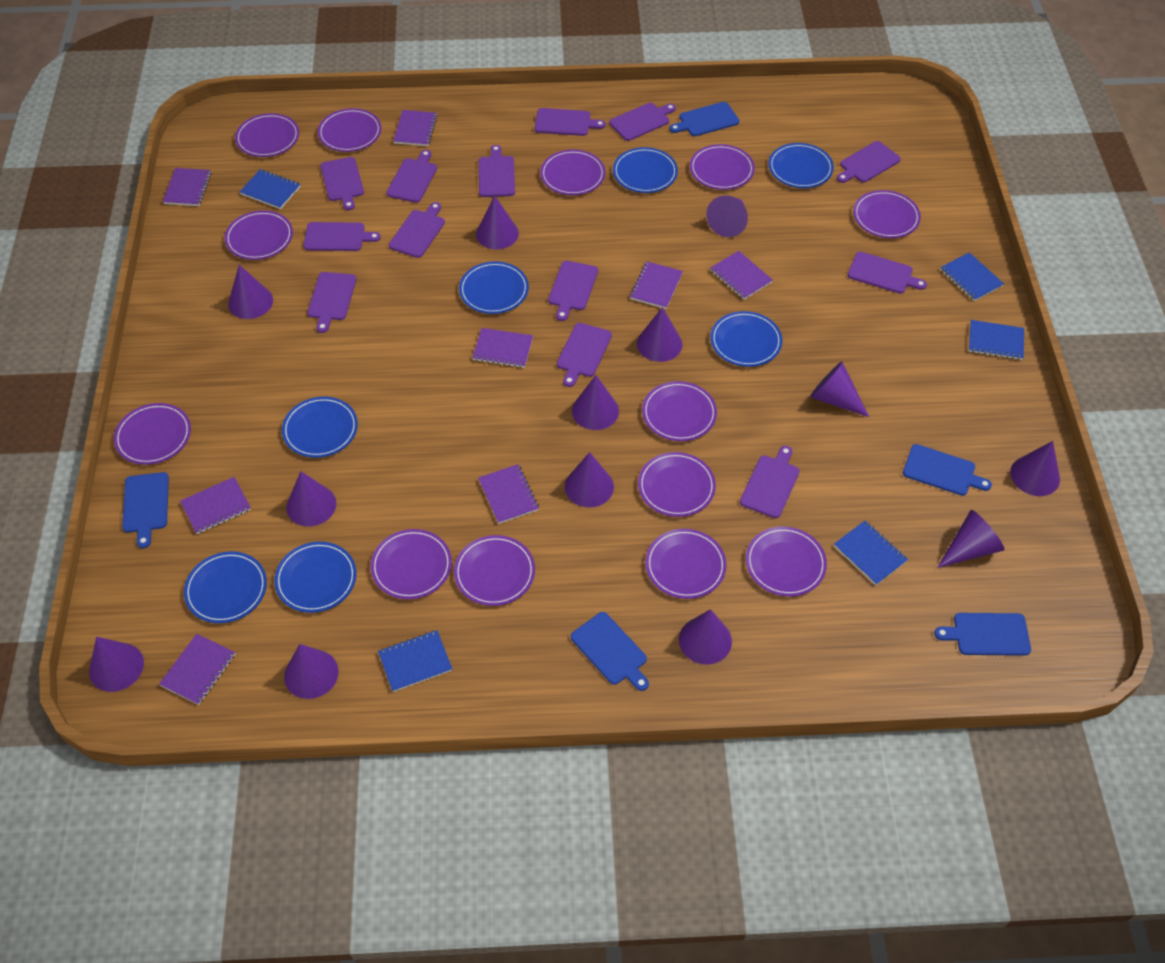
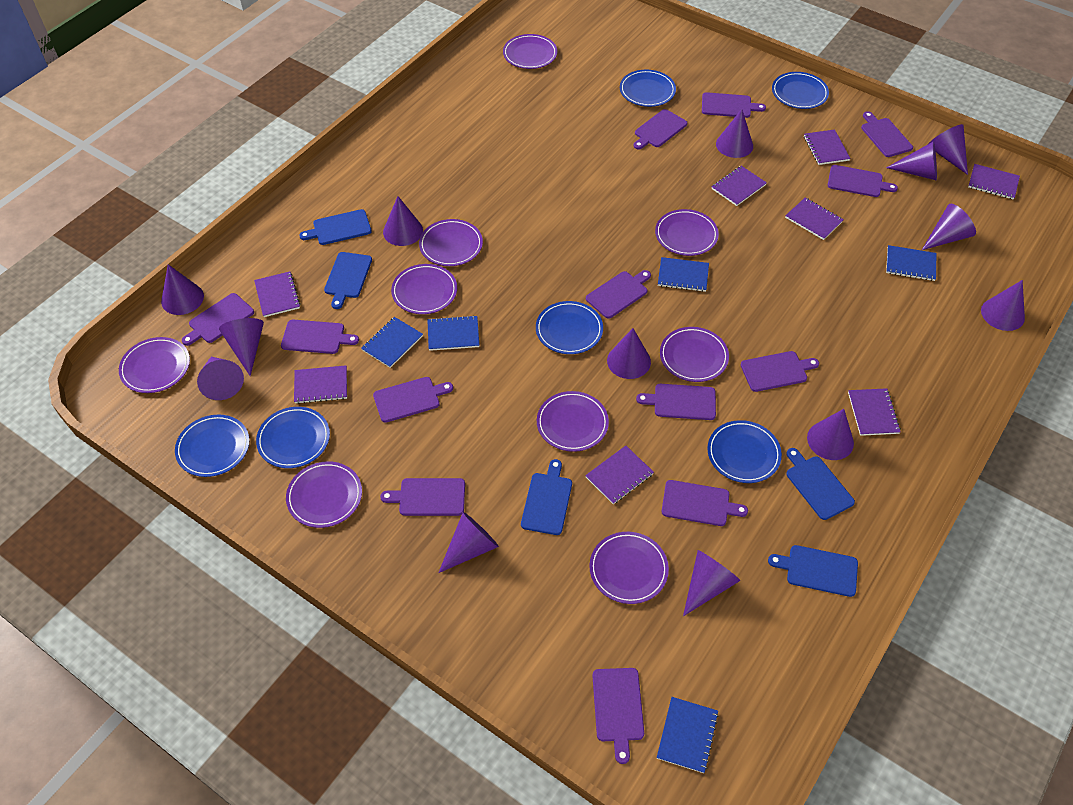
blue plate: [184,552,267,623] [274,542,357,613] [282,397,358,458] [459,261,529,314] [613,147,678,193] [711,311,782,367] [769,143,834,188] = 7 -> [175,415,249,477] [256,407,330,468] [536,301,603,354] [620,70,676,107] [707,420,782,483] [772,72,829,109] = 6
purple plate: [114,403,191,465] [225,210,293,260] [235,113,299,157] [318,108,381,152] [371,529,452,599] [454,535,535,606] [540,150,605,195] [638,452,716,517] [642,381,717,441] [645,529,726,599] [690,144,755,190] [746,526,827,597] [853,190,921,238] = 13 -> [119,337,190,393] [286,461,362,528] [391,264,457,314] [419,219,483,266] [503,34,557,69] [537,391,609,452] [589,532,669,604] [655,209,719,256] [660,327,729,382] = 9

